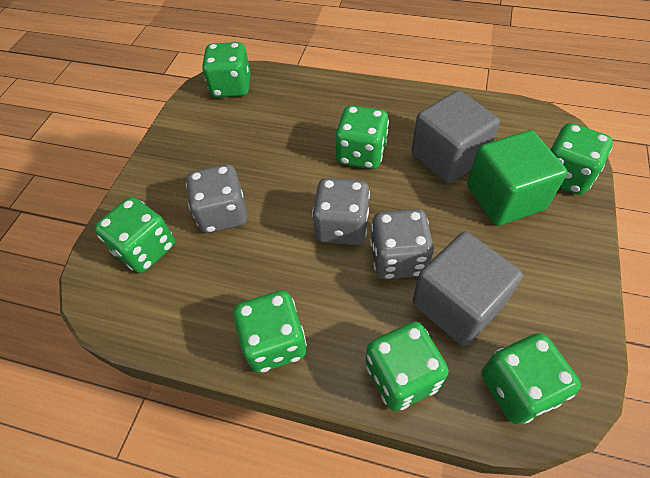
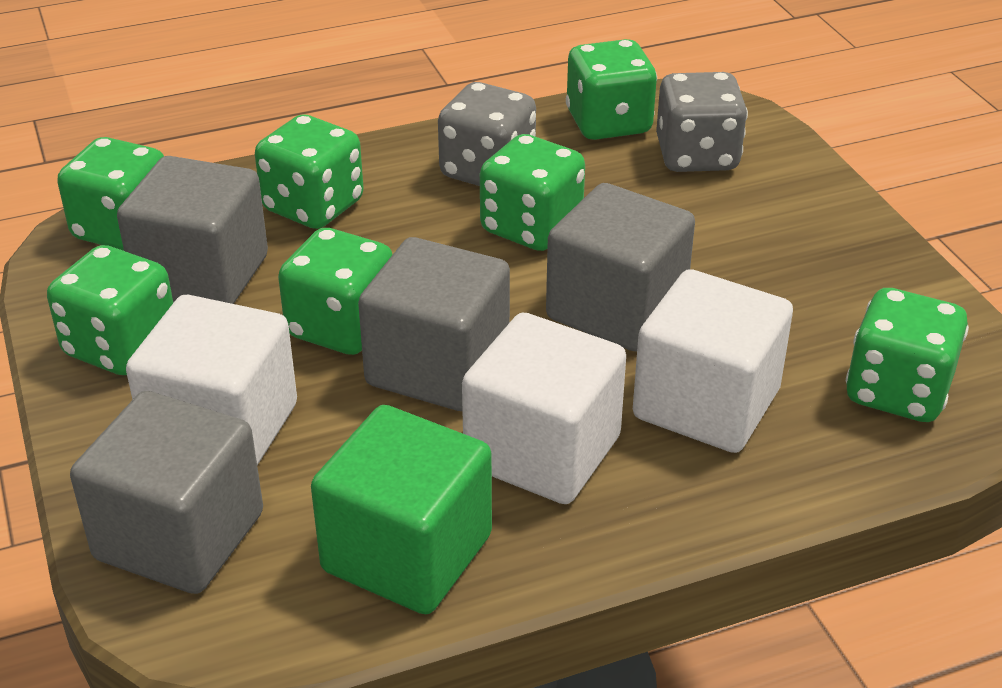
grey cube: [411,90,500,184] [412,232,523,346] = 2 -> [70,391,263,594] [117,156,268,304] [358,237,510,411] [546,183,695,351] = 4
grey dice: [186,164,247,233] [312,178,370,245] [370,209,434,279] = 3 -> [438,82,536,186] [656,72,748,172] = 2
white cube: none = 0 -> [126,295,297,465] [462,313,626,504] [633,269,793,453] = 3

